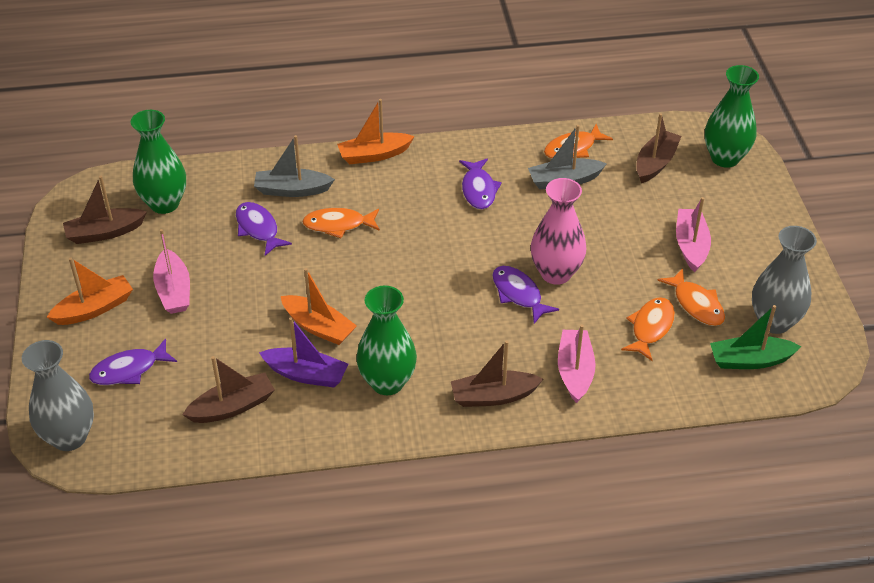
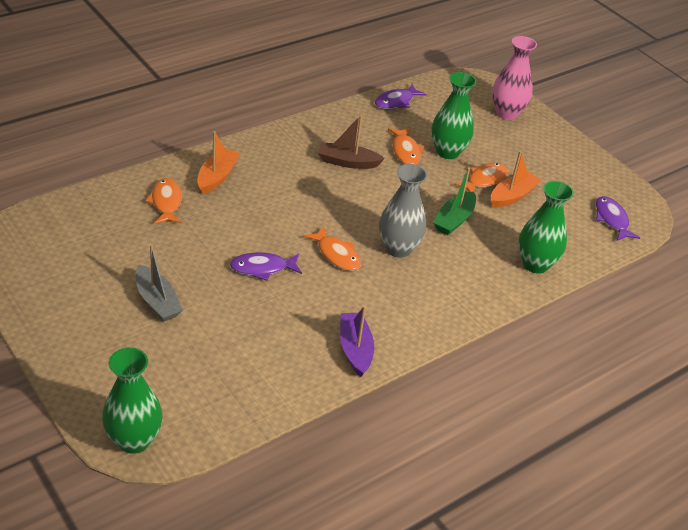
brown boat: [63,176,147,244] [182,356,275,423] [451,340,543,407] [636,113,682,183] = 4 -> [318,115,385,169] = 1
grey boat: [254,135,335,197] [528,125,607,189] = 2 -> [135,244,183,322] = 1
grey vase: [22,340,94,451] [752,226,817,334] = 2 -> [379,164,427,258] = 1
orange boat: [47,257,133,325] [281,268,357,345] [337,99,415,164] = 3 -> [197,131,240,194] [491,151,542,208] = 2
pink boat: [153,229,190,314] [558,324,596,403] [676,197,711,272] = 3 -> none = 0
purple fish: [89,339,177,385] [236,202,292,256] [459,158,502,209] [492,266,559,324] = 4 -> [230,252,302,281] [375,84,427,109] [596,196,640,241] = 3

